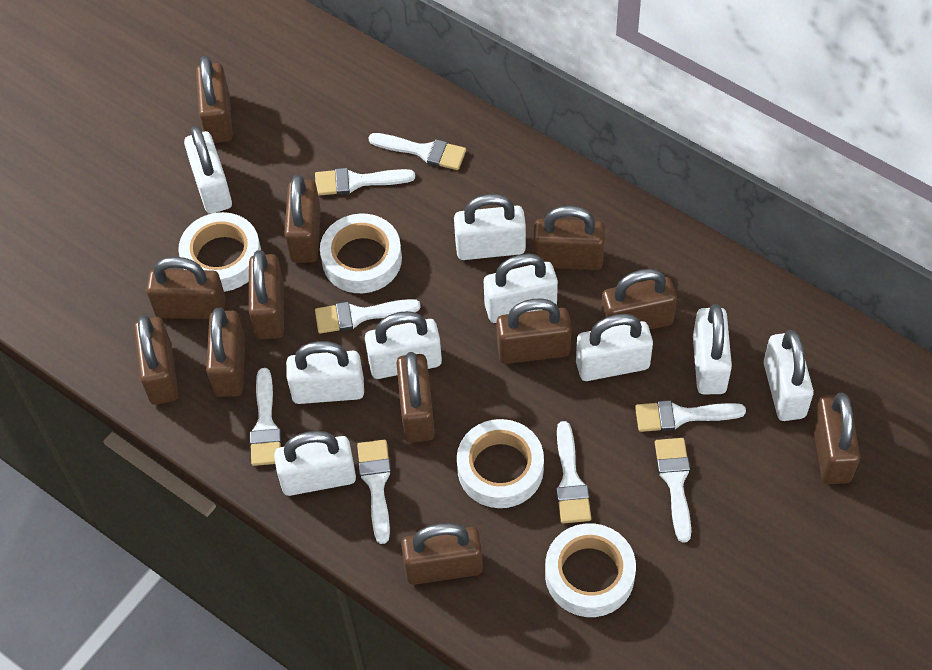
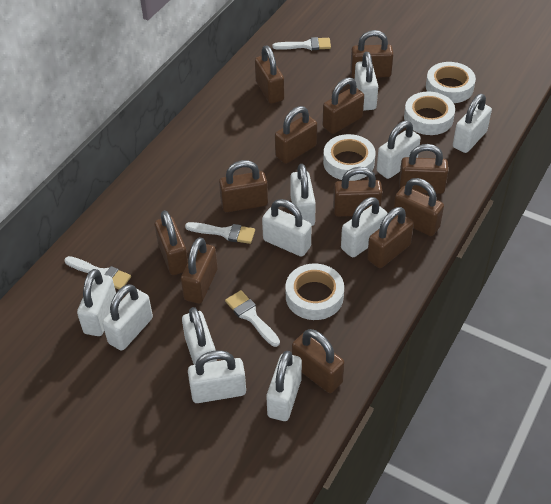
white brush: [250,368,281,466] [315,168,415,196] [315,299,421,334] [357,440,391,544] [368,133,466,170] [556,421,591,523] [635,400,746,432] [655,438,691,543] = 8 -> [64,256,131,289] [185,222,255,244] [225,290,280,347] [273,37,331,50] = 4
white padlock: [184,126,232,214] [274,431,356,496] [286,341,364,404] [365,311,442,379] [454,194,526,260] [484,254,558,323] [576,314,653,381] [693,304,732,394] [764,330,814,421] = 9 -> [77,269,116,336] [102,284,153,351] [182,307,217,365] [188,350,246,403] [262,199,312,257] [266,351,302,421] [290,164,316,226] [341,197,388,258] [355,52,378,111] [377,121,421,179] [453,94,492,153] = 11

